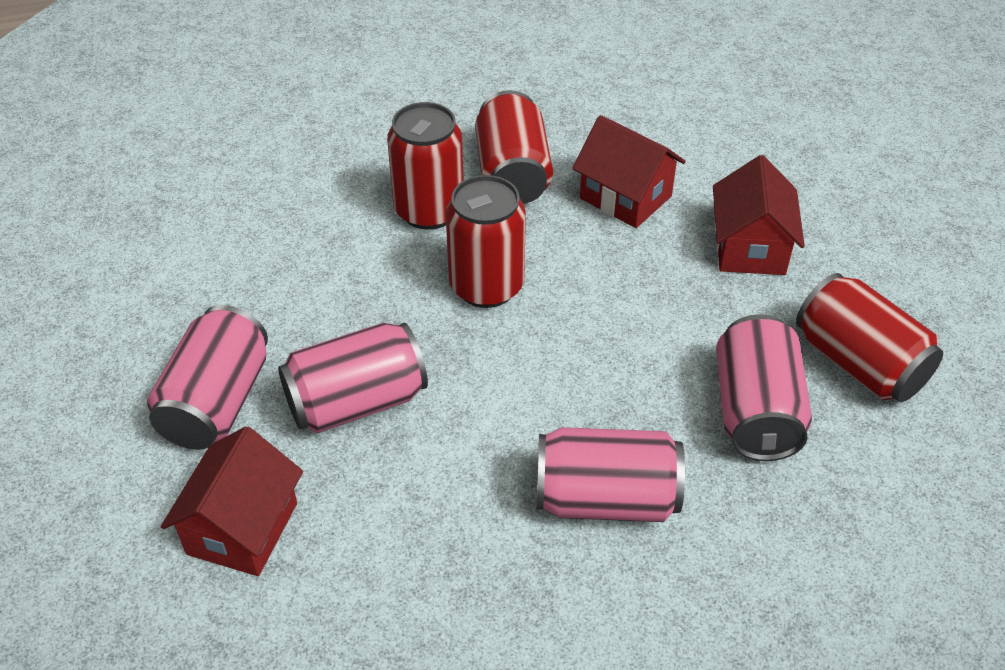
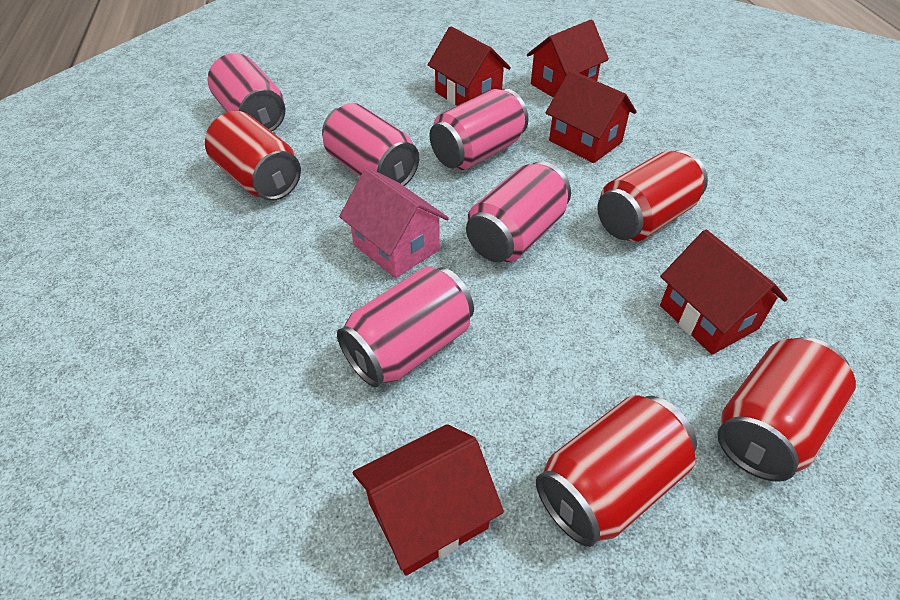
pink can: [147,305,268,450] [278,323,428,433] [537,427,685,522] [716,314,812,461] = 4 -> [207,53,285,132] [322,103,419,186] [337,266,474,387] [430,89,529,170] [466,161,571,262] = 5
pink house: none = 0 -> [339,167,449,278] = 1
red house: [161,426,303,576] [572,115,686,228] [713,155,805,275] = 3 -> [353,424,504,575] [428,26,511,106] [527,20,609,98] [546,70,637,163] [660,229,787,355] = 5

